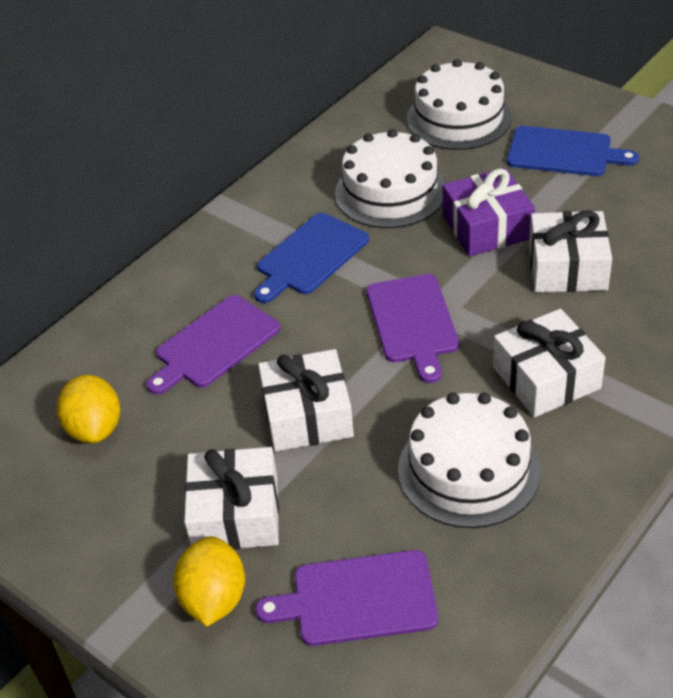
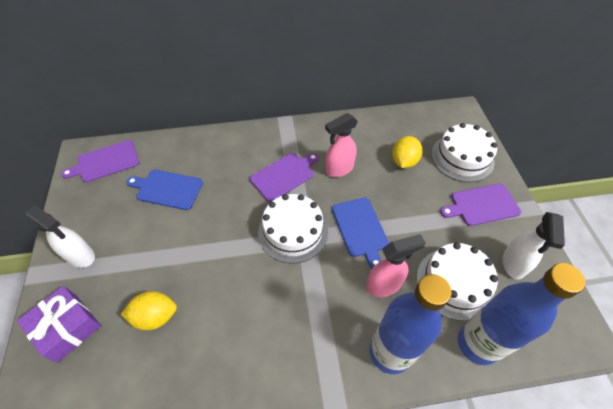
blue bottle: none = 0 -> [370,274,452,374] [458,263,585,365] = 2
pink spray bottle: none = 0 -> [325,113,358,177] [366,234,426,297] = 2
white gift: [184,447,279,550] [258,349,354,452] [493,309,606,417] [529,211,612,292] = 4 -> none = 0
white spray bottle: none = 0 -> [26,205,95,268] [502,212,565,280] = 2

